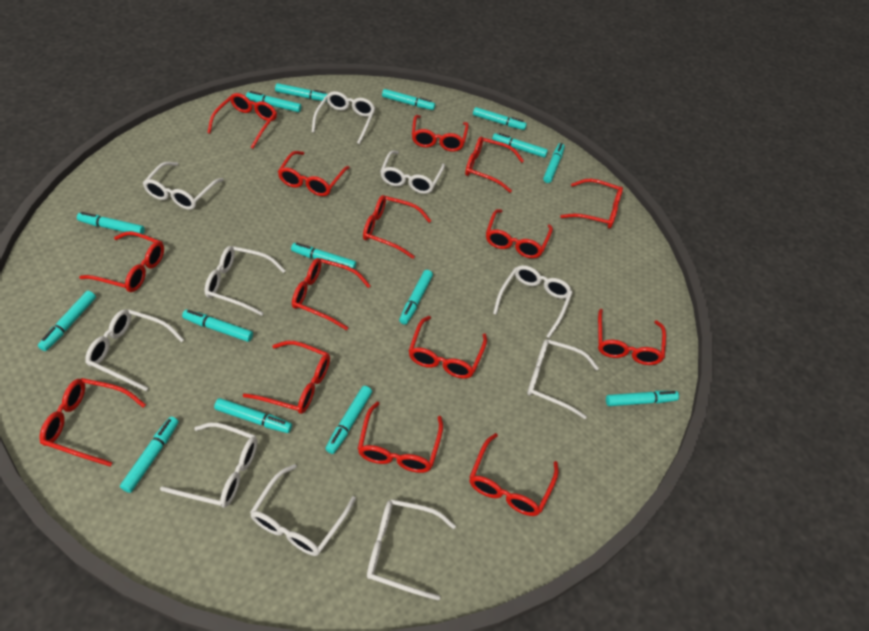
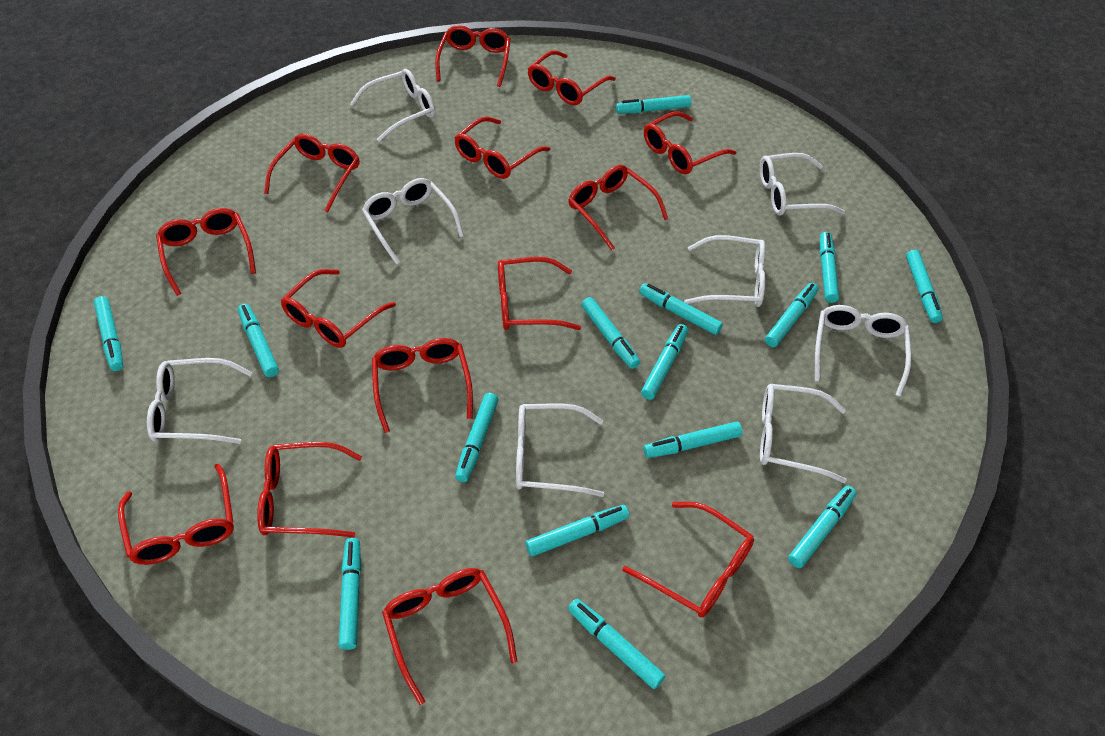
red glasses: [40,378,146,466] [79,231,164,292] [207,93,277,149] [243,341,330,414] [278,151,350,196] [292,258,371,330] [358,402,443,473] [363,195,431,259] [408,316,487,379] [412,115,469,152] [465,136,524,193] [469,433,559,516] [486,209,553,258] [560,179,623,229] [598,308,666,365] = 15 -> [118,464,234,565] [156,208,256,296] [257,442,362,537] [264,134,360,212] [280,269,396,348] [372,338,473,433] [382,568,517,705] [435,25,511,87] [454,117,550,179] [498,257,581,330] [528,50,616,105] [568,165,668,250] [623,502,754,618] [644,111,736,174] = 14
white glasses: [85,309,184,391] [143,162,224,210] [160,423,258,508] [204,246,286,316] [250,464,356,556] [312,91,375,144] [367,499,456,601] [380,150,445,194] [493,265,573,338] [527,339,599,419] = 10 -> [147,358,253,444] [350,69,435,142] [362,178,464,265] [516,403,604,497] [684,235,766,307] [760,153,845,215] [760,384,847,483] [815,305,911,397] = 8

